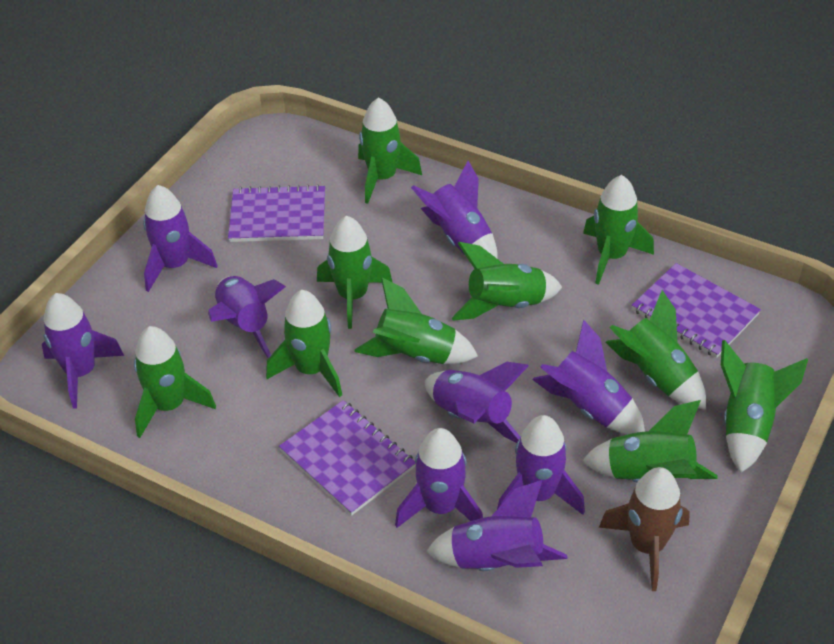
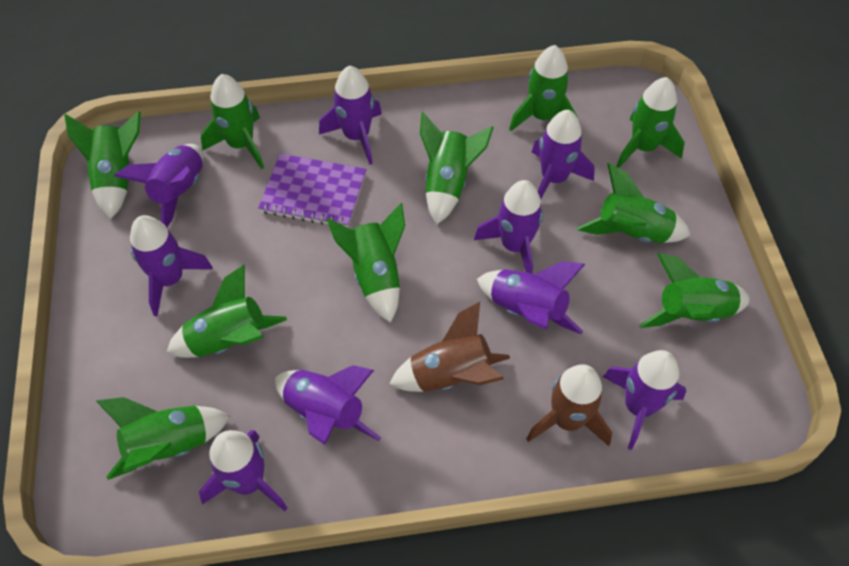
brown rocket: [599,467,690,591] = 1 -> [389,301,510,392] [526,364,612,446] = 2
purple notebook: [228,184,325,242] [279,400,416,516] [632,263,761,358] = 3 -> [258,154,367,227] = 1

